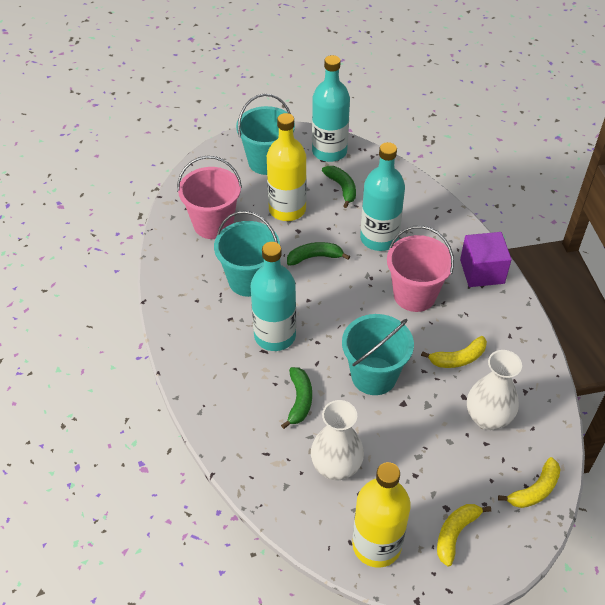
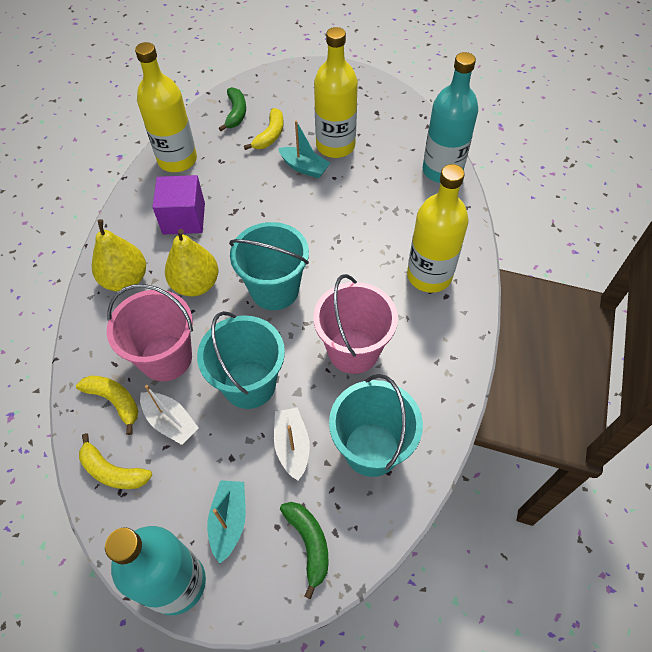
green banana: [281,367,312,429] [287,242,350,266] [322,166,356,208] = 3 -> [219,87,246,131] [280,502,329,599] = 2
turquoise boat: none = 0 -> [207,480,246,563] [278,120,330,178] = 2
turquoise bottle: [251,242,296,351] [312,55,350,162] [360,142,405,251] = 3 -> [105,526,206,615] [423,52,478,183] = 2
white boat: none = 0 -> [140,385,199,445] [274,408,310,480] = 2
white vase: [311,400,364,480] [467,350,522,430] = 2 -> none = 0
yellow bottle: [267,113,307,221] [352,462,411,568] = 2 -> [135,42,197,172] [314,27,358,158] [407,164,469,293] = 3
yellow pear: none = 0 -> [92,219,146,292] [165,229,218,296] = 2

